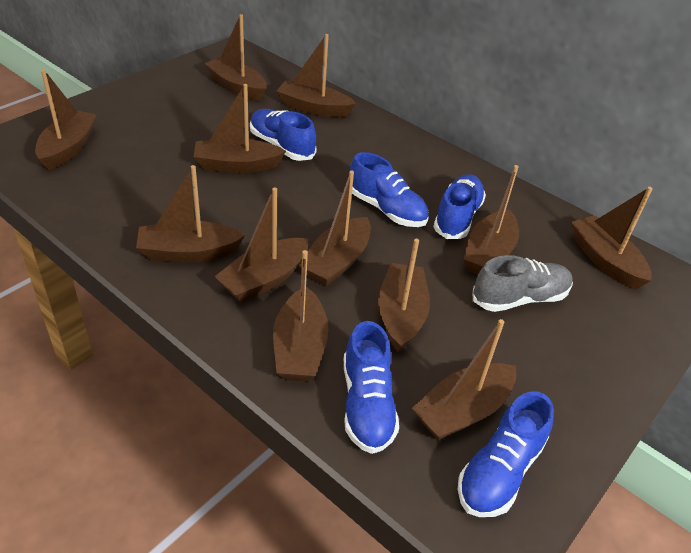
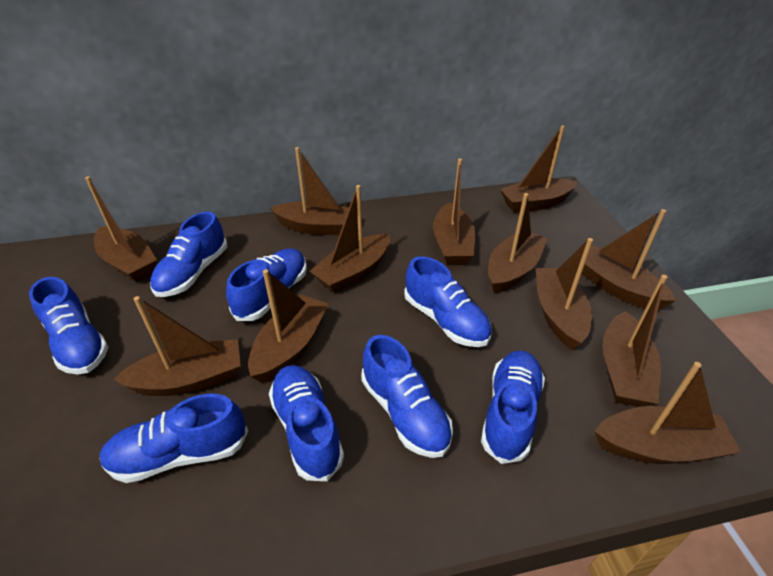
blue shoe: [250,109,317,161] [344,321,399,454] [350,152,429,227] [433,174,486,239] [458,391,554,517] = 5 -> [29,277,108,375] [99,394,248,483] [150,212,227,297] [226,248,307,321] [269,365,344,481] [361,335,453,458] [404,256,492,347] [481,351,545,464] = 8
grey shoe: [473,255,573,312] = 1 -> none = 0

